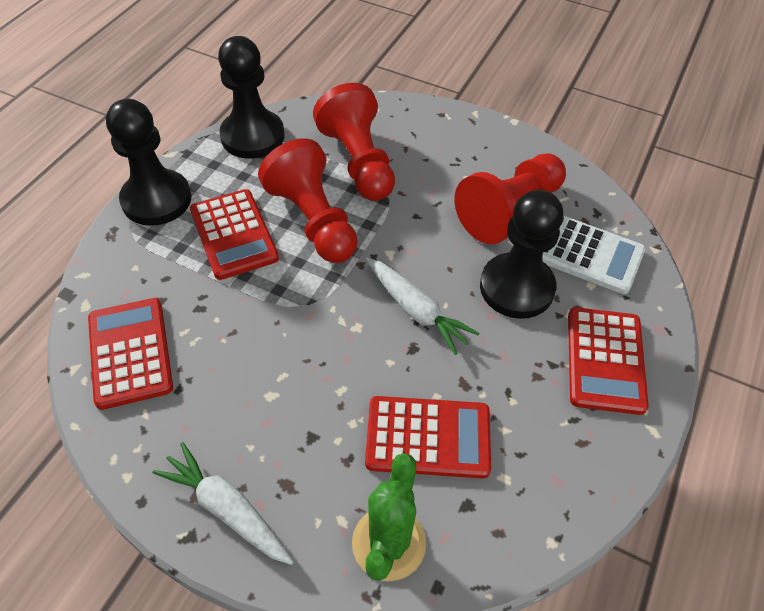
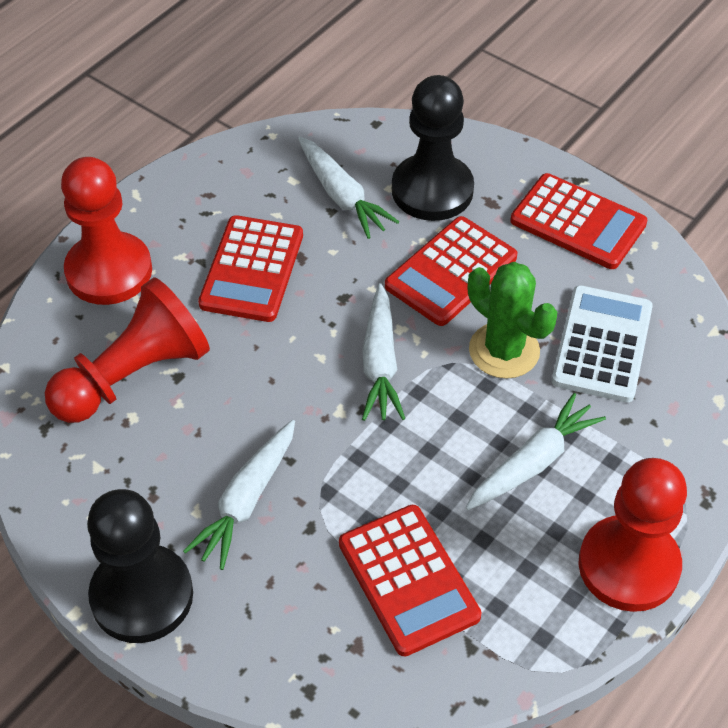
black pawn: [106,99,191,226] [218,36,285,159] [480,190,563,319] = 3 -> [87,489,193,643] [392,75,474,221] = 2
white carrot: [152,442,294,565] [366,257,479,355] = 2 -> [183,420,295,570] [298,137,399,239] [362,283,406,421] [465,393,606,510] = 4

